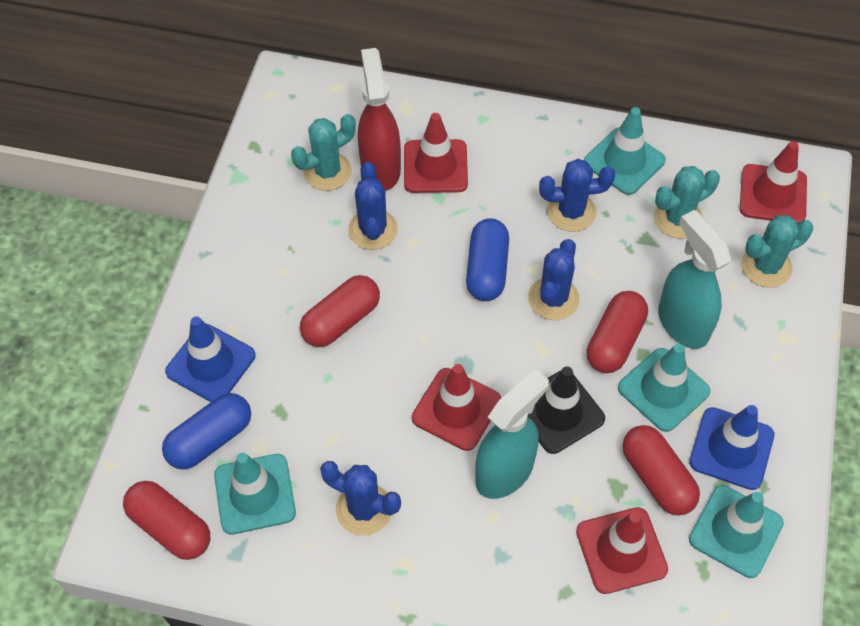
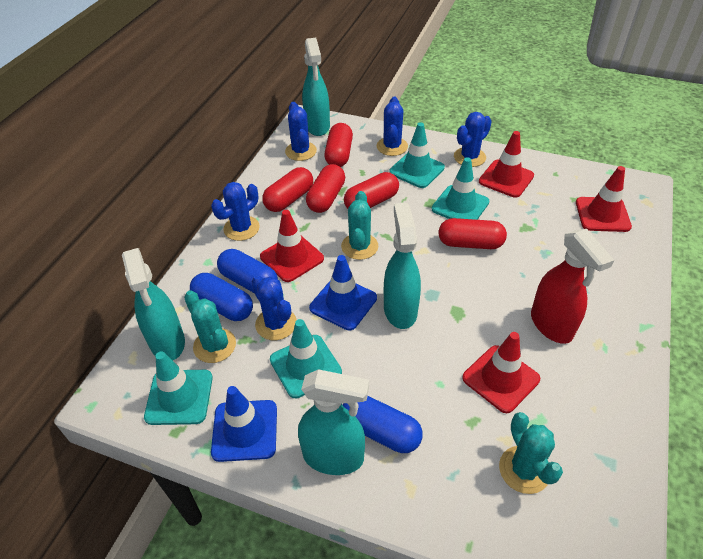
black traffic cone: [527,366,605,454] = 1 -> none = 0
blue cactus: [320,461,401,536] [348,162,398,250] [528,239,580,320] [539,159,615,232] = 4 -> [211,182,260,241] [251,275,297,340] [285,102,317,161] [377,97,408,156] [454,112,492,167] = 5
blue capsule: [162,393,251,470] [466,218,509,301] = 2 -> [190,273,253,321] [217,249,278,293] [343,396,423,453] = 3
red capsule: [123,481,210,560] [300,275,380,347] [587,291,648,373] [623,425,700,516] = 4 -> [262,167,313,212] [306,164,345,213] [324,123,353,167] [344,172,399,209] [438,218,507,249] = 5
turquoise spray bottle: [475,369,549,499] [658,210,731,349] = 2 -> [122,248,185,360] [298,369,369,475] [302,38,330,136] [384,203,421,329] = 4

